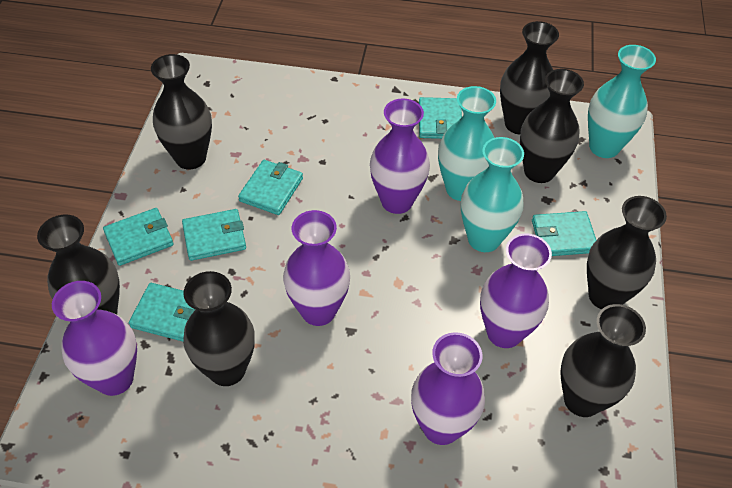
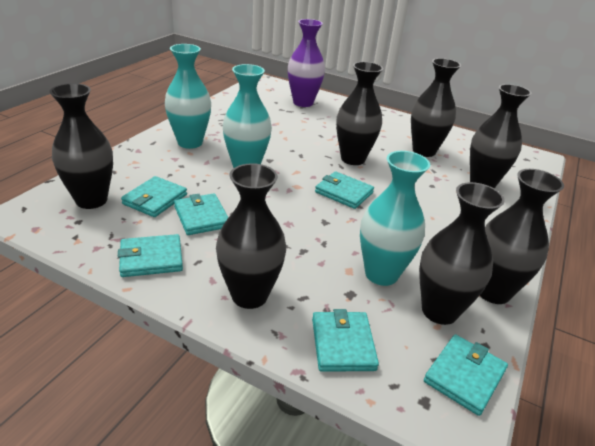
purple vase: [52,281,137,396] [283,210,350,326] [370,99,430,214] [411,332,485,445] [480,234,552,348] = 5 -> [288,19,325,107] = 1

